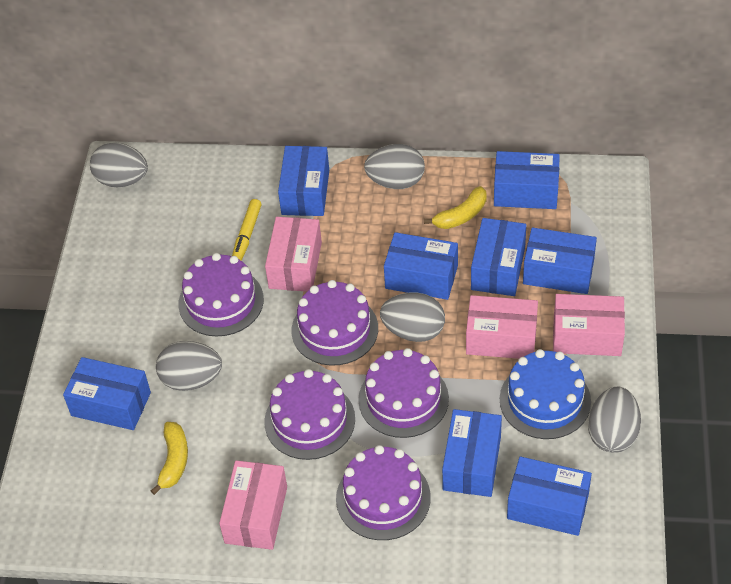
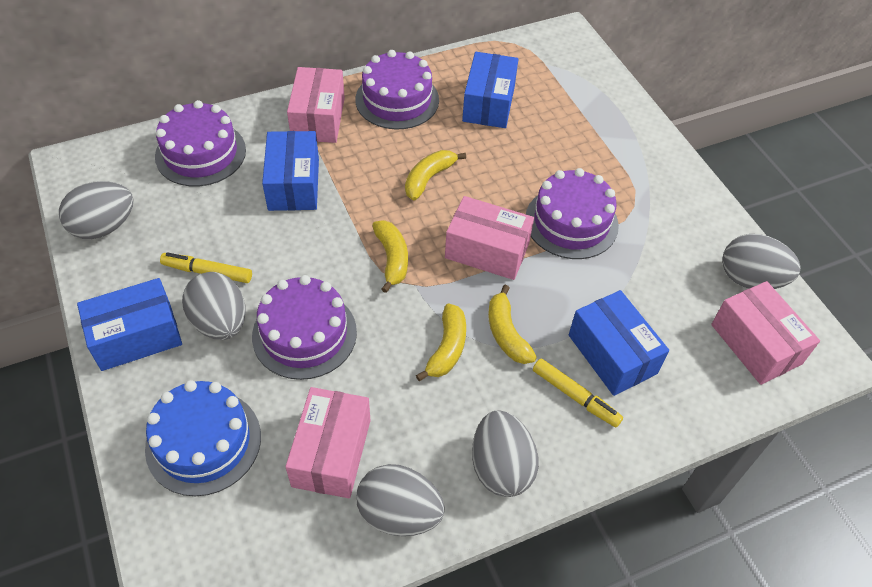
blue box: [63,357,151,430] [278,146,329,216] [384,232,458,300] [442,409,502,497] [471,218,526,296] [494,151,560,209] [507,457,592,536] [523,227,597,294] = 8 -> [77,278,182,371] [262,131,319,211] [462,52,518,128] [569,290,669,396] = 4
purple cake: [178,253,264,336] [264,369,355,460] [292,280,378,366] [336,445,431,540] [358,348,449,438] = 5 -> [155,100,246,186] [252,275,357,380] [355,50,439,129] [526,168,619,259] = 4
yellow banana: [151,422,188,495] [424,186,487,229] = 2 -> [372,220,408,293] [405,150,466,200] [416,304,466,381] [488,285,537,364] = 4
yellow marker: [232,199,262,261] = 1 -> [160,252,252,283] [533,358,623,427] = 2

